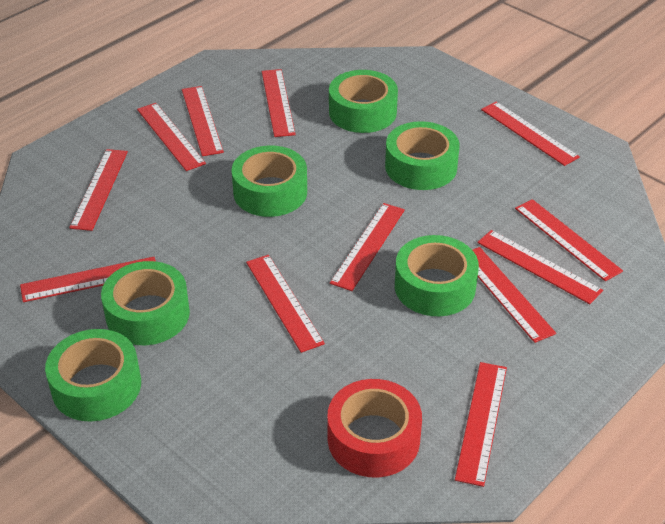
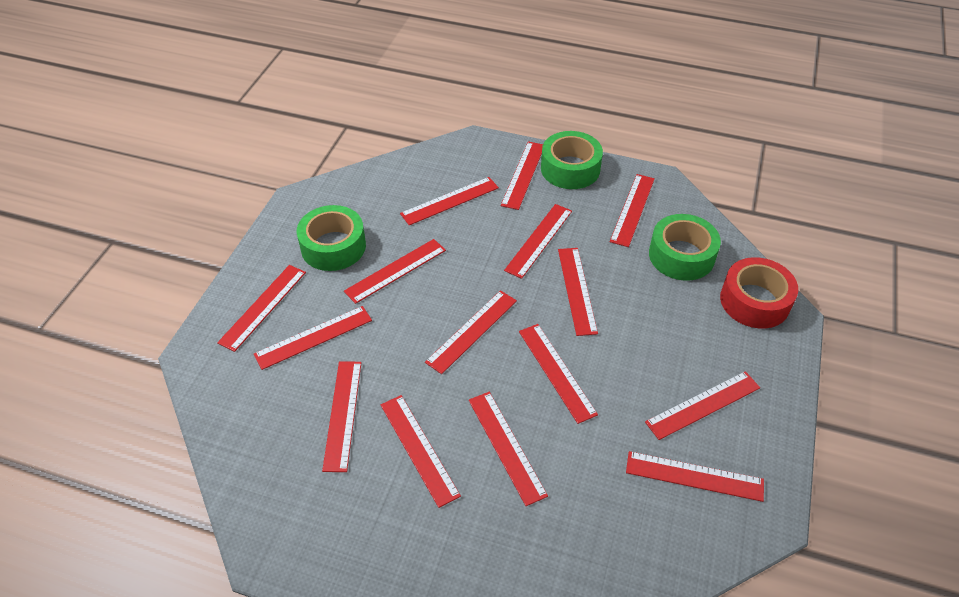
green tape: [45,329,141,421] [101,261,190,345] [232,146,307,217] [329,70,398,133] [385,121,459,190] [395,235,479,316] = 6 -> [297,205,366,271] [541,131,603,189] [649,214,721,281] = 3
red ruler: [20,257,156,302] [69,149,128,231] [137,103,206,171] [182,86,224,156] [246,255,325,353] [262,69,296,137] [330,203,405,291] [455,362,507,487] [473,247,556,343] [477,230,603,304] [481,102,580,166] [515,199,623,281] = 12 -> [217,265,306,352] [254,306,372,370] [322,361,361,472] [344,239,446,304] [381,395,461,508] [400,177,499,225] [425,290,517,374] [469,392,548,506] [501,141,543,210] [504,204,572,279] [519,324,598,424] [558,248,598,336] [610,174,655,247] [626,451,764,502] [645,371,760,440] = 15

